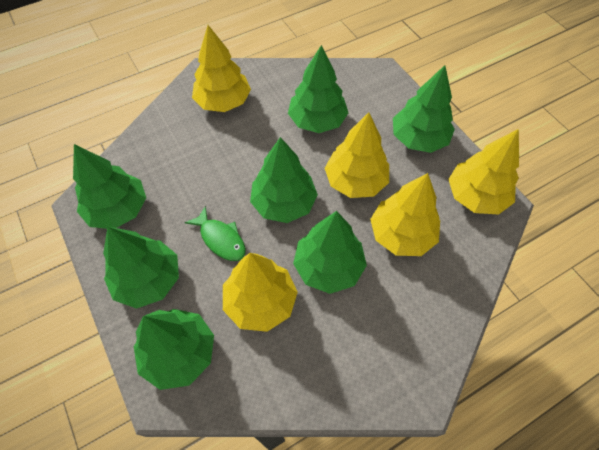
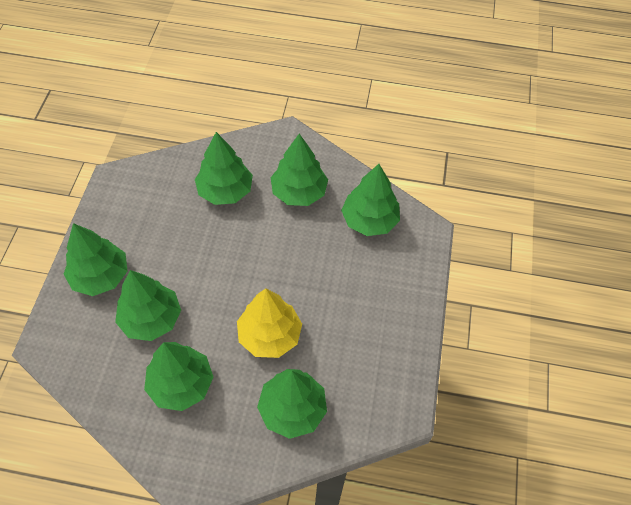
green fish: [185,206,246,261] = 1 -> none = 0
yellow tree: [192,25,251,112] [223,253,298,332] [325,112,389,198] [370,173,440,256] [448,129,519,214] = 5 -> [237,288,302,358] = 1

